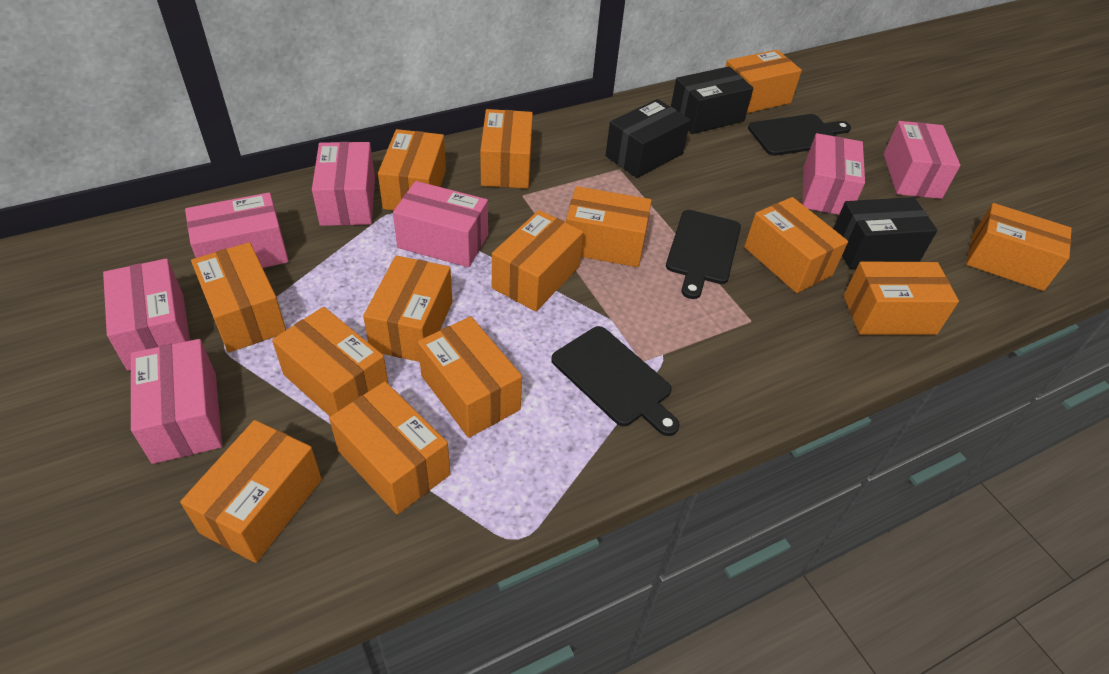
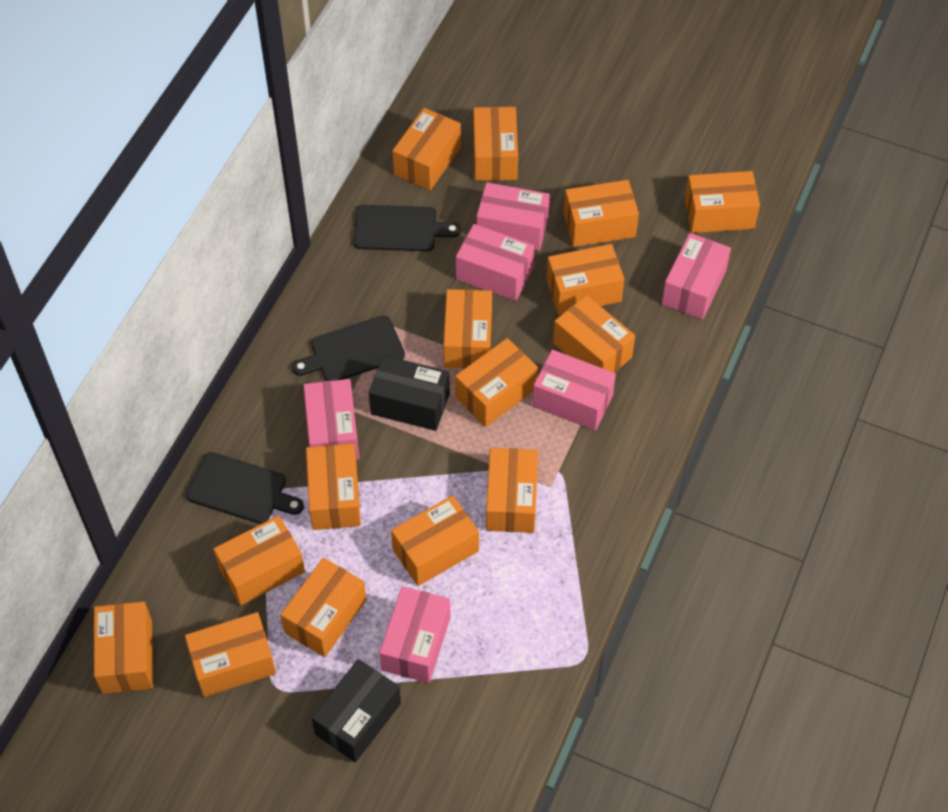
black box: [606,99,690,178] [671,66,754,134] [833,197,937,269] = 3 -> [311,659,401,762] [369,355,450,431] = 2
orange box: [180,420,322,563] [191,242,286,353] [272,307,388,416] [329,381,450,515] [363,256,452,362] [378,129,446,210] [418,316,522,438] [480,109,533,189] [492,210,584,312] [566,186,652,267] [725,50,802,113] [744,197,848,293] [844,261,959,335] [966,203,1072,291] = 14 -> [94,602,153,694] [185,612,276,697] [213,515,305,606] [280,558,366,657] [306,443,361,530] [391,495,479,586] [392,108,461,190] [443,289,492,369] [455,338,538,427] [473,107,518,181] [486,448,538,533] [546,244,624,315] [553,295,635,373] [564,180,639,247] [685,171,760,233] = 15
pink box: [103,259,190,371] [131,339,222,464] [185,192,289,268] [312,142,375,226] [393,181,488,267] [803,133,865,215] [884,121,960,199] = 7 -> [303,379,359,460] [379,586,450,683] [456,224,534,301] [477,182,550,251] [533,350,616,431] [662,233,731,320] = 6

